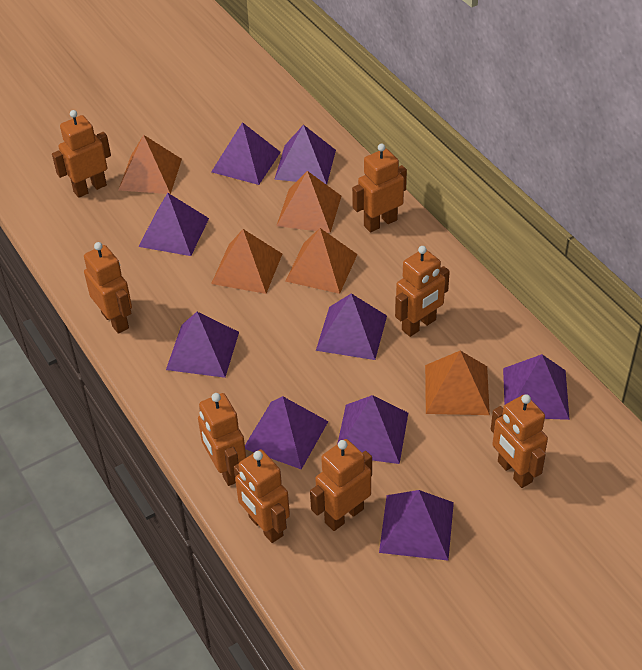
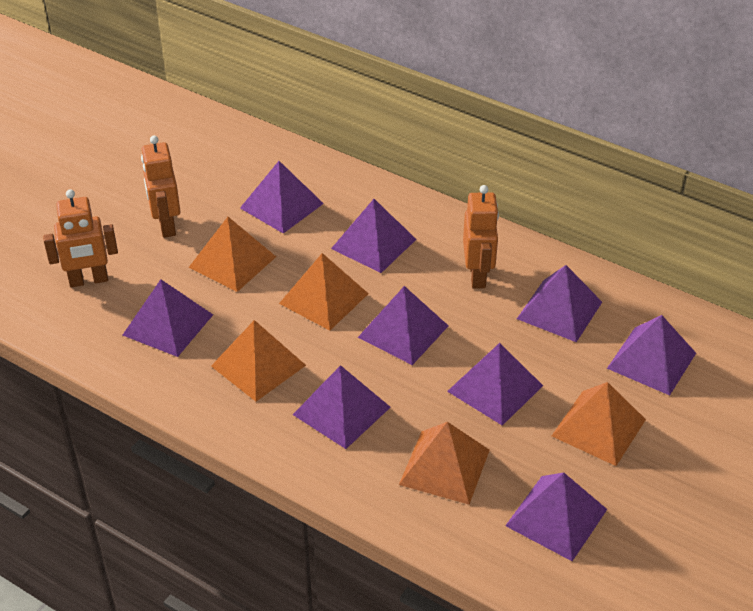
orange robot: [52,110,111,198] [84,242,132,334] [198,393,246,486] [234,450,290,543] [310,439,372,531] [352,144,407,233] [395,246,450,337] [491,394,548,488] = 8 -> [43,189,118,287] [141,135,181,238] [463,185,499,289] = 3

